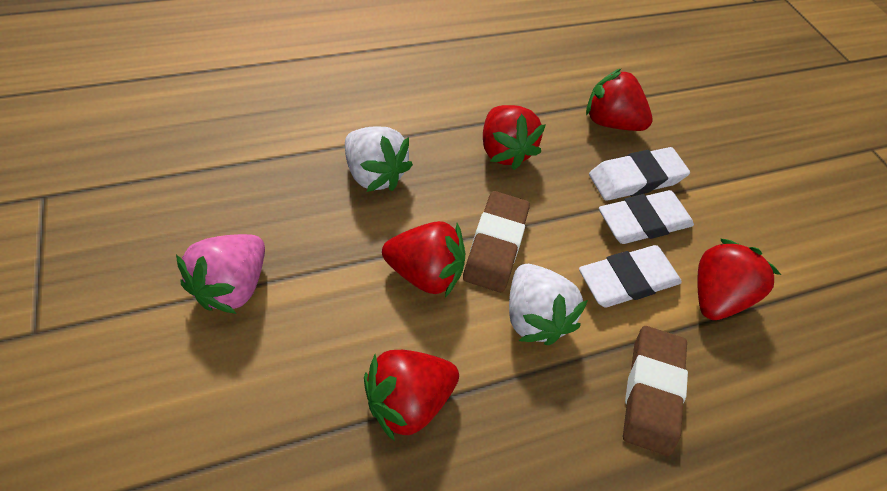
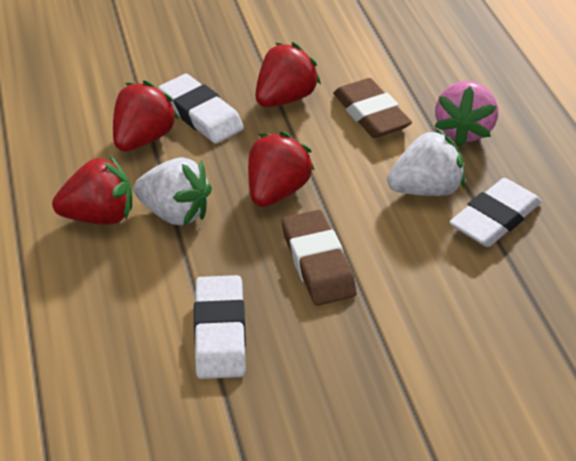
red strawberry: [364,350,459,441] [382,221,465,297] [483,105,546,170] [586,68,653,131] [697,239,781,320] = 5 -> [52,155,132,225] [113,80,179,151] [248,132,314,207] [255,42,321,107] = 4

